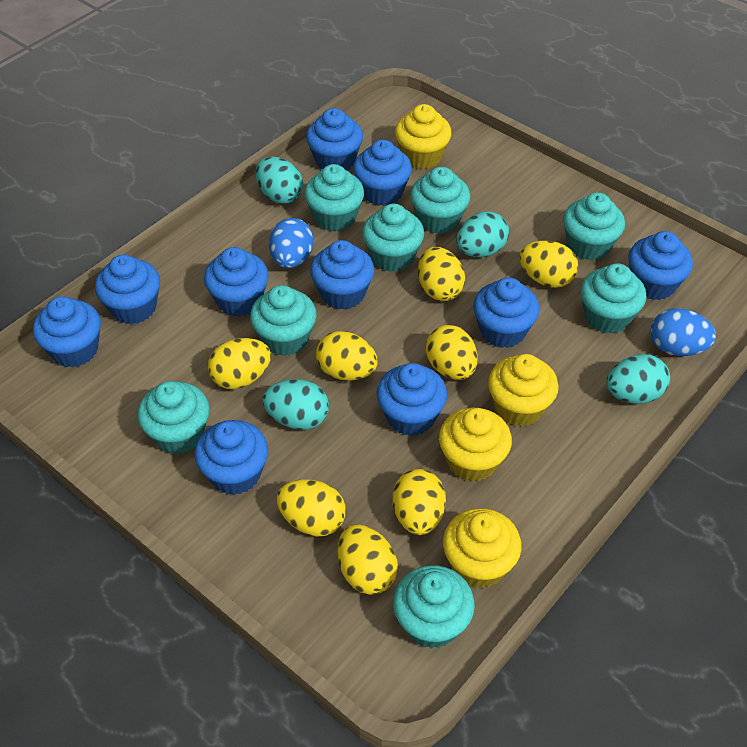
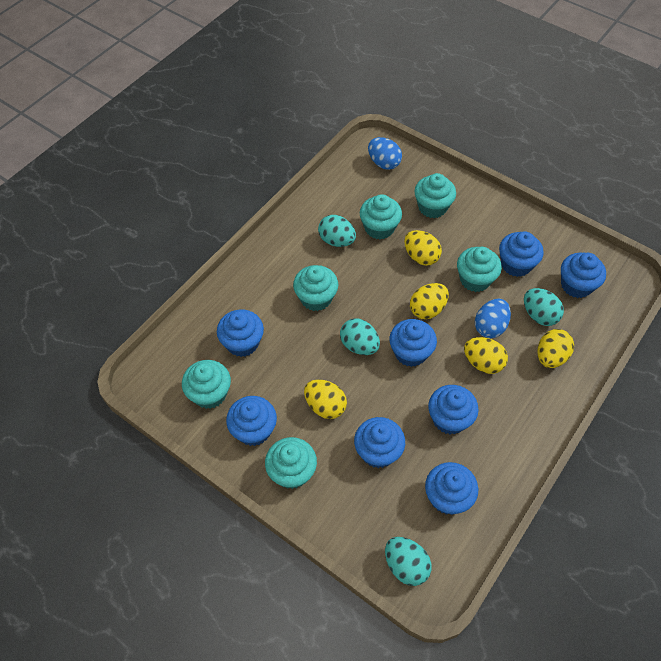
blue cupcake: [33,296,101,368] [95,255,160,324] [194,420,268,495] [204,247,269,317] [306,108,363,170] [310,240,374,310] [353,140,412,206] [377,363,447,436] [473,278,540,348] [628,231,693,300] = 10 -> [217,310,264,357] [226,396,277,446] [354,417,405,468] [389,319,437,367] [425,462,478,515] [428,385,479,435] [499,231,544,277] [561,253,606,298] = 8
turquoise cupcake: [137,381,210,454] [250,285,317,356] [304,164,364,231] [362,204,424,272] [393,565,475,649] [410,167,471,234] [563,192,625,260] [581,263,646,333] = 8 -> [182,360,231,409] [265,437,317,489] [293,265,338,311] [360,194,402,240] [415,173,456,218] [457,247,502,292] = 6
yellow cupcake: [395,104,452,169] [439,408,512,482] [443,508,521,588] [488,354,559,427] = 4 -> none = 0
yellow egg: [208,338,271,389] [276,479,346,537] [316,331,378,381] [337,525,398,595] [393,469,446,535] [418,247,465,301] [426,325,478,380] [519,241,578,288] = 8 -> [304,380,347,419] [404,230,442,266] [410,283,449,319] [464,337,508,374] [538,329,574,368] = 5

